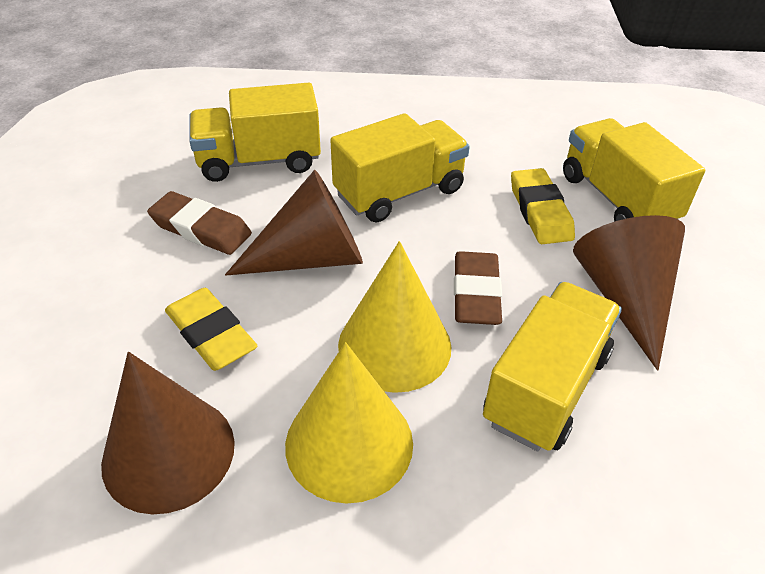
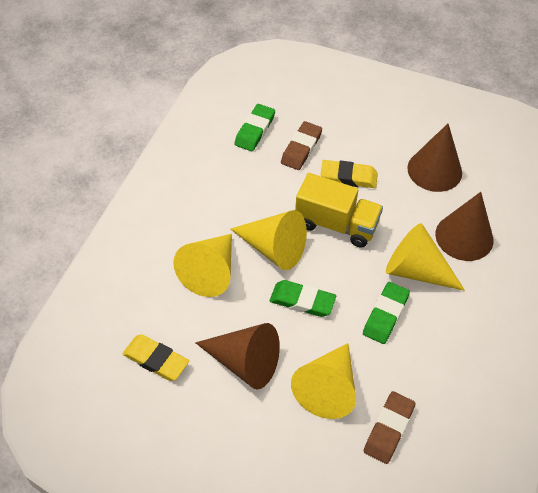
green eraser: none = 0 -> [234,104,275,151] [270,280,336,317] [363,282,410,344] = 3
yellow cone: [285,342,413,504] [338,241,451,393] = 2 -> [173,234,232,297] [231,210,307,270] [291,343,356,419] [386,223,465,291] = 4
yellow truck: [189,83,321,182] [330,113,470,223] [483,282,622,451] [563,118,705,222] = 4 -> [295,173,383,247] = 1

